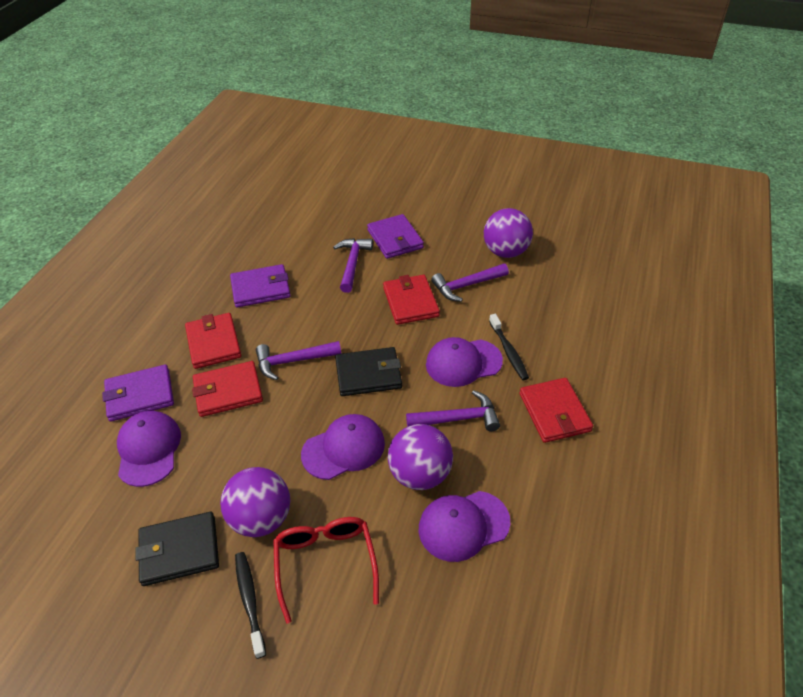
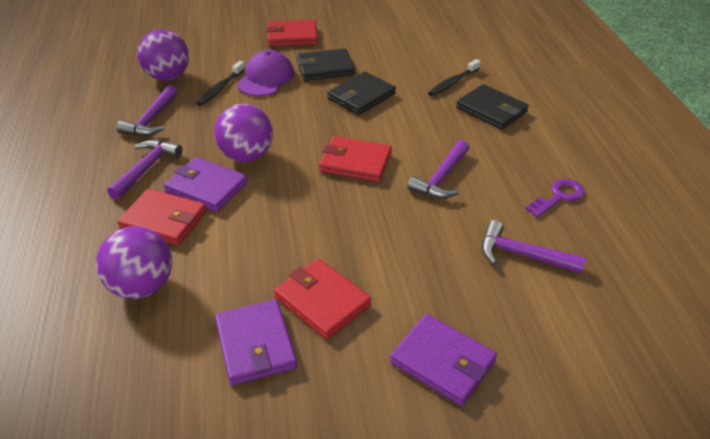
black wallet: [136,512,219,586] [335,347,402,396] = 2 -> [297,48,355,81] [327,72,396,115] [456,84,529,130] = 3
purple cap: [117,411,181,487] [301,414,385,480] [419,491,510,562] [426,337,503,387] = 4 -> [237,50,294,96] = 1
purple key: none = 0 -> [525,179,585,217] = 1
red glasses: [273,517,379,623] = 1 -> none = 0

